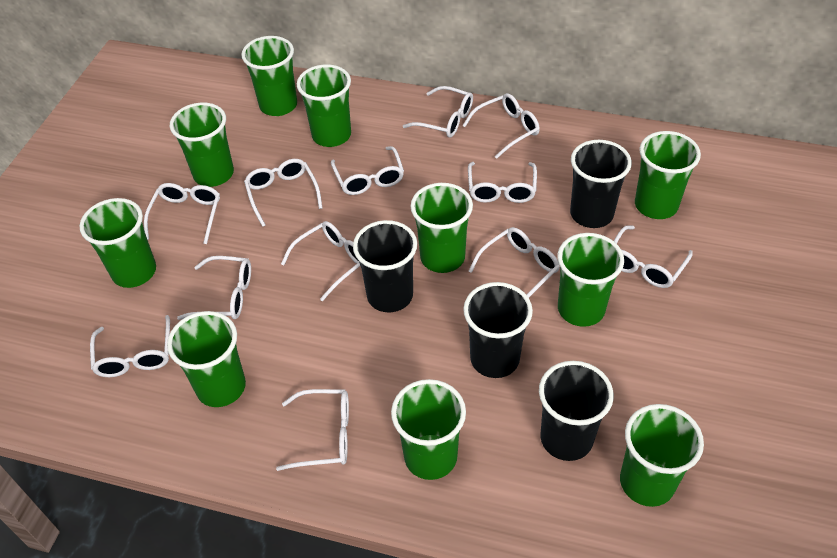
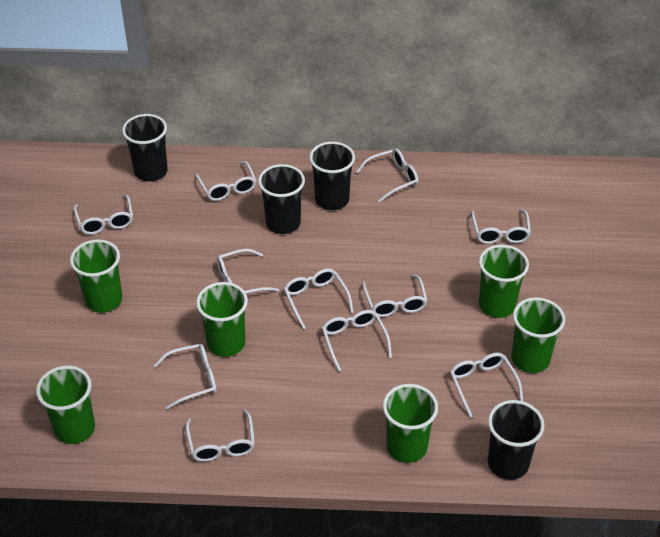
green cup: [79,198,156,288] [167,311,246,407] [170,103,234,187] [241,36,297,116] [297,64,351,147] [391,379,466,480] [410,183,473,273] [557,233,624,327] [620,404,704,507] [635,131,701,219] = 10 -> [36,366,95,444] [70,239,122,313] [196,282,248,357] [383,384,438,463] [479,244,529,318] [512,297,565,373] = 6
white glasses: [90,315,170,377] [144,183,220,244] [177,256,251,320] [244,159,322,227] [276,389,349,471] [281,221,360,301] [331,146,404,195] [403,86,473,137] [462,93,540,159] [468,162,537,203] [469,227,560,298] [614,225,693,288] = 12 -> [74,195,133,235] [153,344,216,409] [186,409,255,462] [196,161,256,201] [217,249,279,294] [284,269,354,329] [322,310,392,372] [356,148,418,202] [362,274,428,317] [450,353,523,418] [471,209,531,244] = 11

